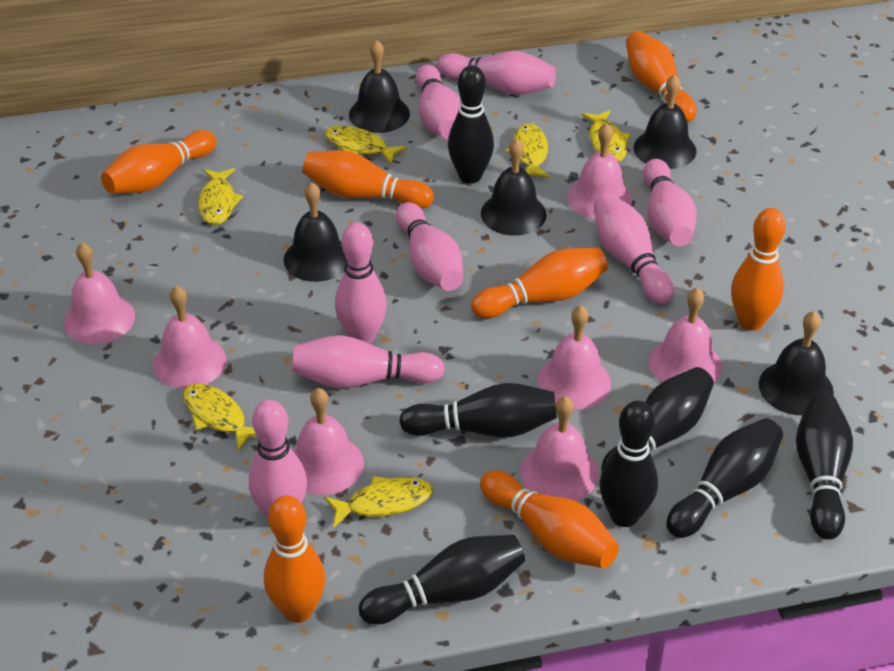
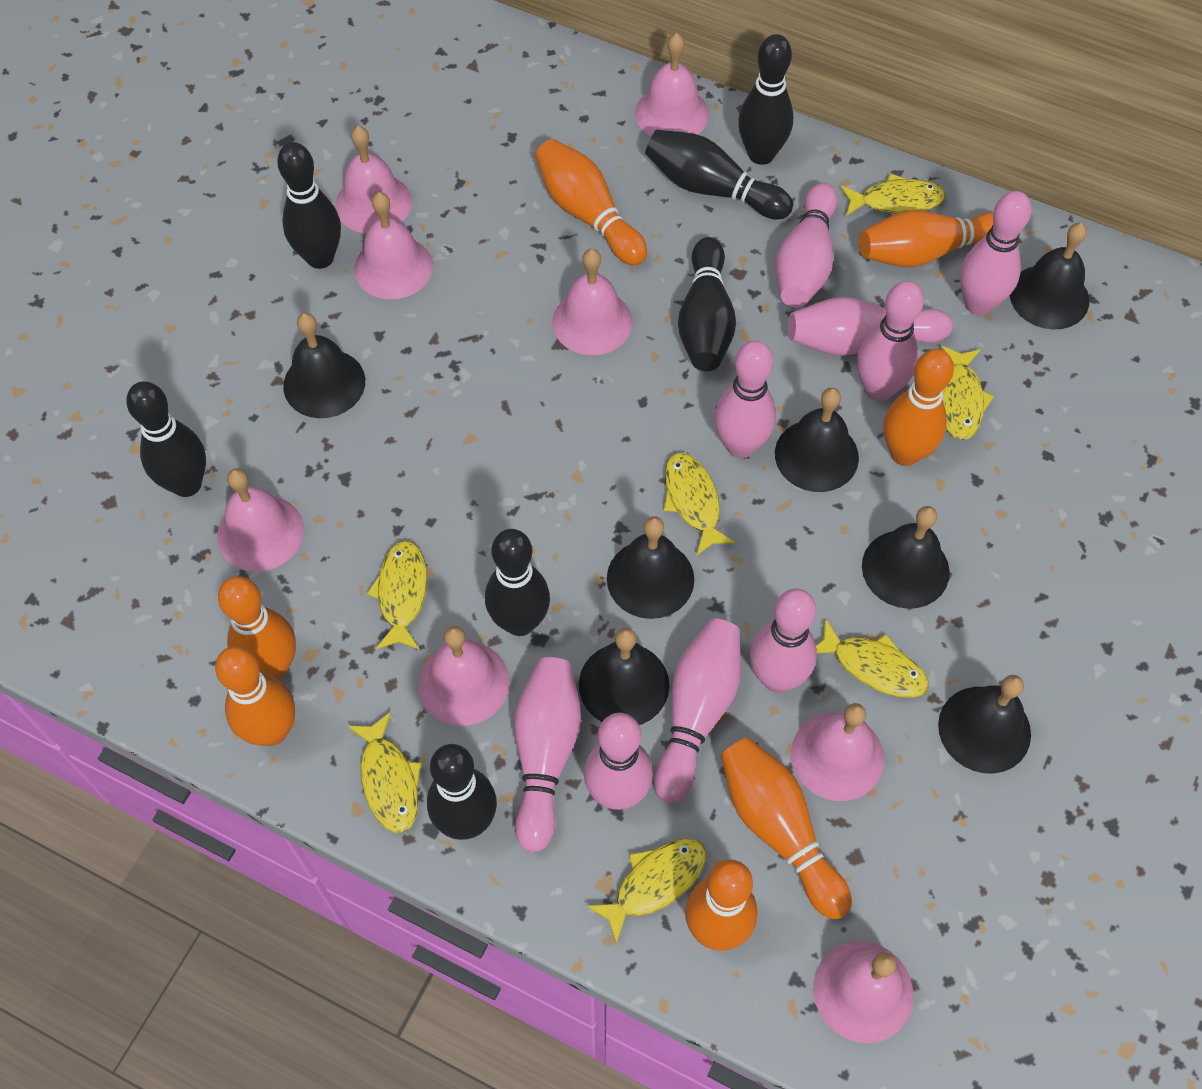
black bell: [284,182,346,282] [349,40,410,133] [481,138,547,236] [634,74,696,169] [759,311,834,416] = 5 -> [283,313,365,418] [579,628,669,725] [607,516,694,619] [775,388,859,492] [862,506,950,609] [938,675,1031,774] [1010,223,1089,330] = 7
pink bell: [64,242,135,344] [153,285,226,389] [293,388,364,495] [520,396,598,501] [537,305,611,410] [567,123,632,219] [649,287,722,383] = 7 -> [217,468,304,572] [335,126,412,234] [354,192,433,299] [419,626,510,726] [552,249,632,355] [635,33,709,136] [791,703,884,801] [813,941,913,1043] = 8
pink bowling pin: [249,399,307,518] [292,335,445,388] [335,222,387,344] [396,202,463,291] [416,64,461,139] [437,51,556,95] [594,193,674,305] [643,159,697,246] = 8 -> [514,657,581,852] [584,713,653,810] [654,618,741,803] [715,341,776,458] [750,589,817,692] [775,183,838,308] [788,297,953,356] [857,281,924,401] [960,191,1031,315] = 9
yellow fish: [183,384,256,452] [198,168,243,225] [324,476,433,528] [325,126,407,165] [506,123,550,178] [581,110,630,162] = 6 -> [348,712,422,833] [367,541,427,650] [587,838,707,944] [664,453,736,556] [816,618,929,698] [840,174,946,216] [941,346,994,440] = 7

